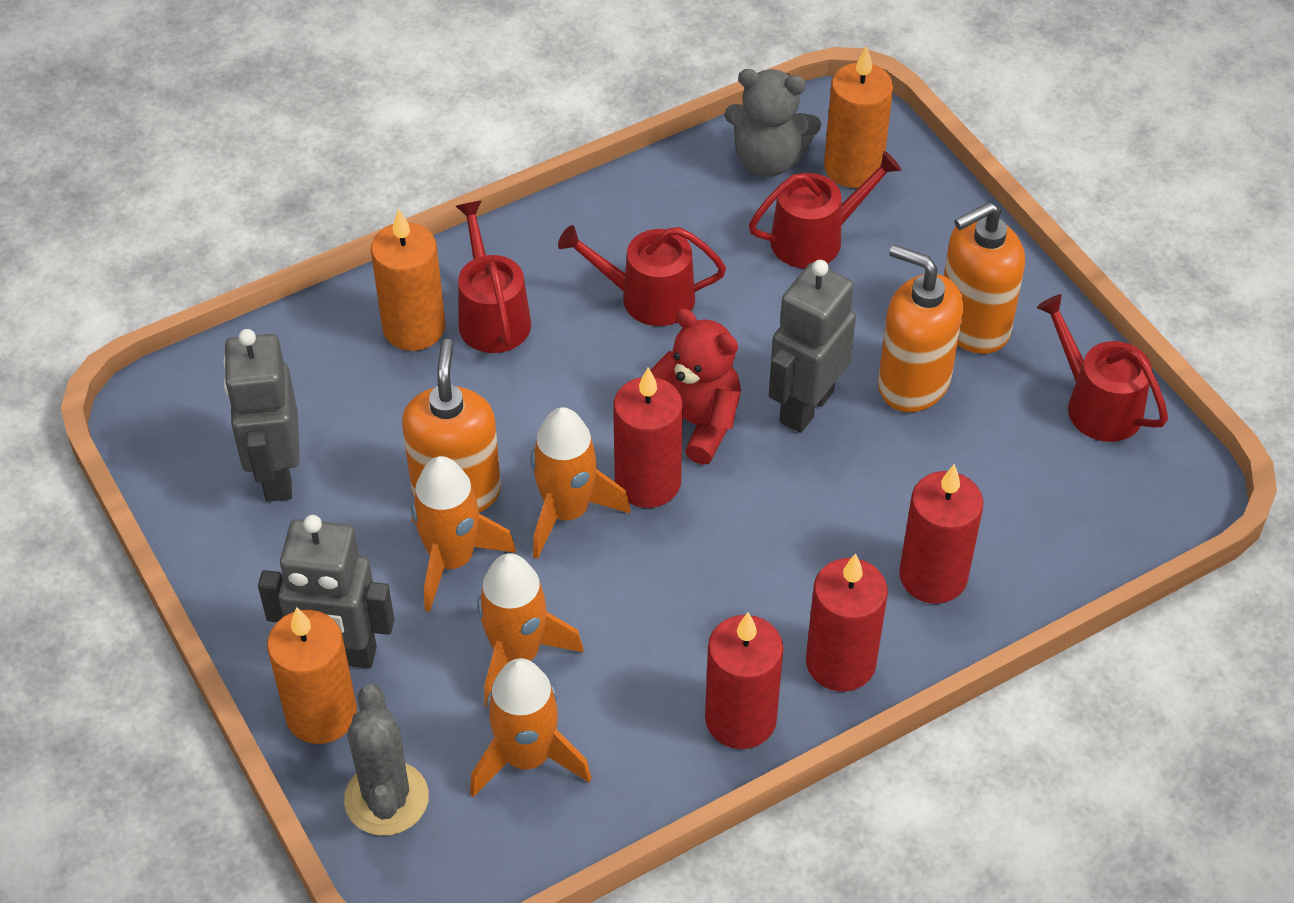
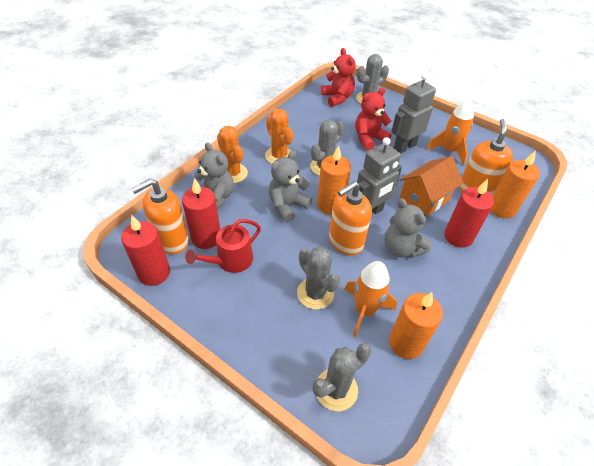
grey cactus: [344,684,429,836] = 1 -> [297,247,340,310] [310,120,345,176] [313,343,372,411] [356,54,389,104] = 4
grey robot: [223,329,300,502] [258,515,394,669] [769,260,856,433] = 3 -> [357,137,402,214] [391,73,436,154] = 2
grey teddy bear: [725,69,821,177] = 1 -> [194,142,234,209] [269,151,312,222] [385,198,432,258] = 3
orange cactus: none = 0 -> [217,126,248,183] [265,109,293,164] = 2
orange house: none = 0 -> [399,156,463,217] = 1
orange rocket: [411,456,516,612] [470,658,591,797] [477,553,583,708] [531,407,631,559] = 4 -> [345,261,397,337] [427,98,474,165] = 2
red candle: [613,367,683,508] [705,613,783,749] [806,553,888,692] [899,464,983,604] = 4 -> [121,215,170,286] [182,178,220,249] [444,179,494,248] = 3
red teddy bear: [650,309,741,465] = 1 -> [321,48,356,107] [355,87,392,151] = 2
red watering can: [456,201,531,353] [558,225,726,326] [749,151,902,269] [1037,294,1168,442] = 4 -> [185,219,261,273] = 1

